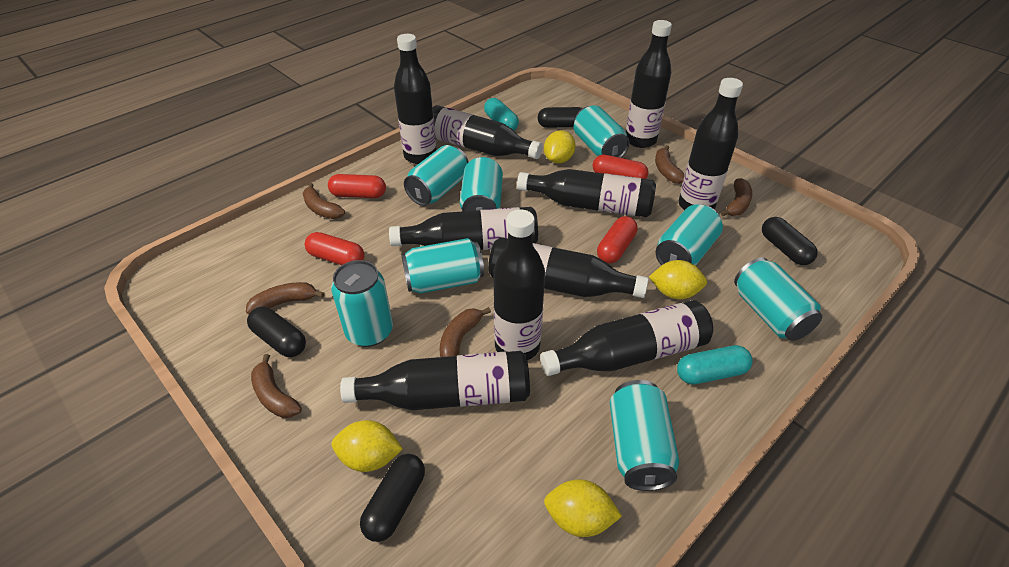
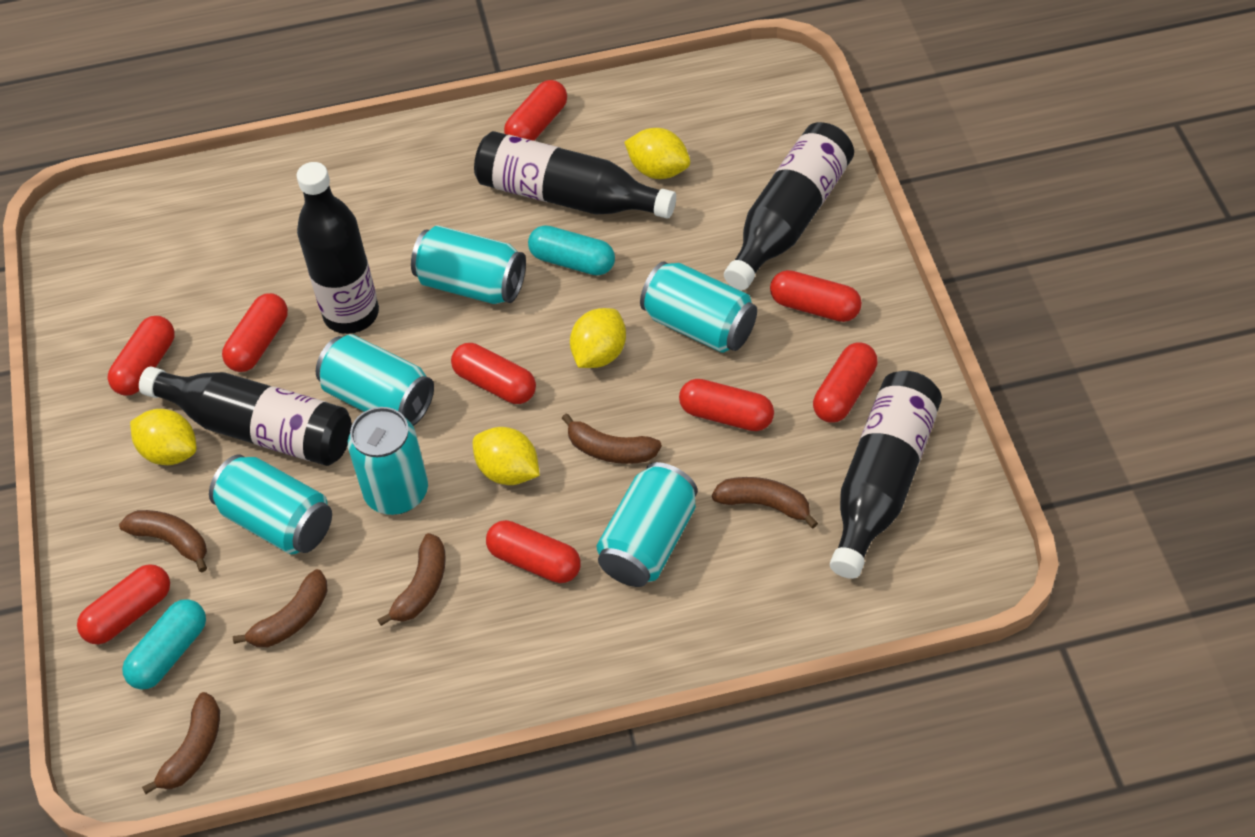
black bottle: [340,351,530,410] [389,207,538,250] [394,34,436,164] [433,105,543,159] [488,237,648,298] [493,209,545,360] [517,169,656,217] [540,300,713,376] [626,20,672,148] [678,78,743,210] = 10 -> [139,367,352,466] [297,162,379,334] [474,131,676,219] [724,122,854,290] [830,371,942,579] = 5
black capsule: [247,307,306,357] [360,454,425,542] [538,107,583,128] [762,217,818,265] = 4 -> none = 0
red capsule: [305,232,365,265] [328,174,386,198] [593,154,648,179] [597,216,638,264] = 4 -> [77,564,170,644] [108,316,175,396] [222,293,288,372] [451,343,536,404] [486,520,581,583] [504,80,567,141] [679,379,774,431] [770,270,862,322] [813,343,878,423] = 9
turquoise can: [331,260,393,347] [401,238,484,293] [404,145,468,206] [460,157,503,211] [574,105,630,158] [610,380,679,491] [656,204,723,266] [734,257,822,341] = 8 -> [209,455,332,554] [316,334,434,426] [348,407,428,515] [411,225,526,304] [596,462,698,587] [640,261,757,353] = 6

